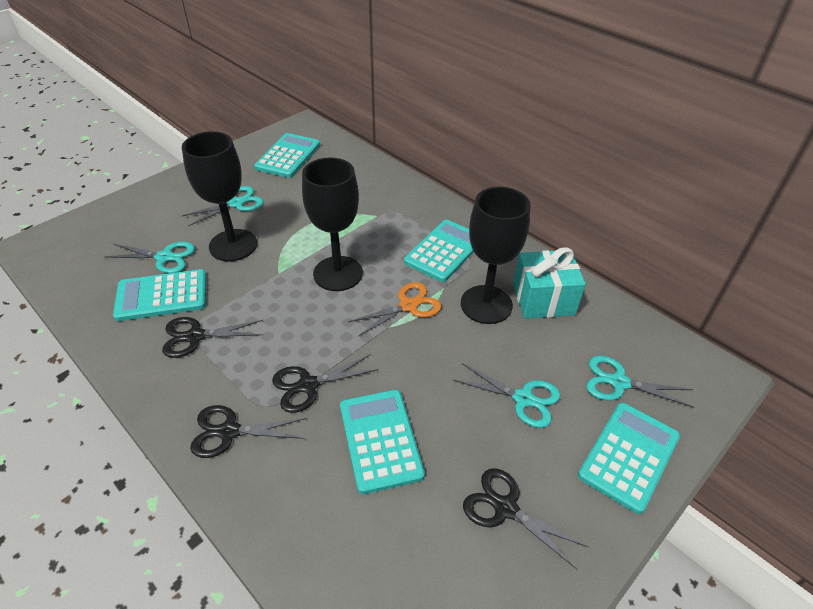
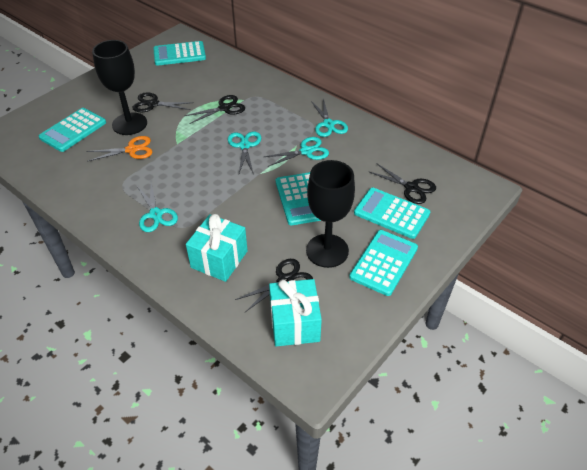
black goblet: [182,131,257,261] [302,158,363,291] [461,187,530,324] = 3 -> [92,40,147,135] [306,160,355,268] = 2
turquoise gift: [513,247,586,319] = 1 -> [186,214,248,282] [269,279,322,346] = 2

